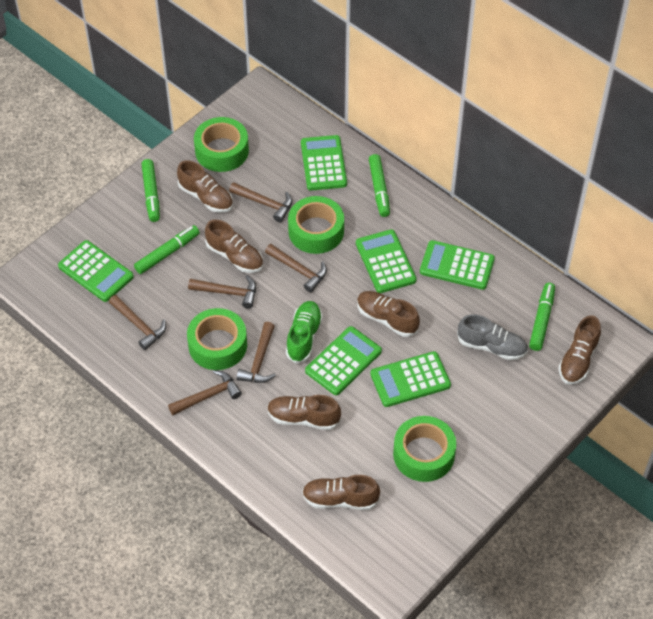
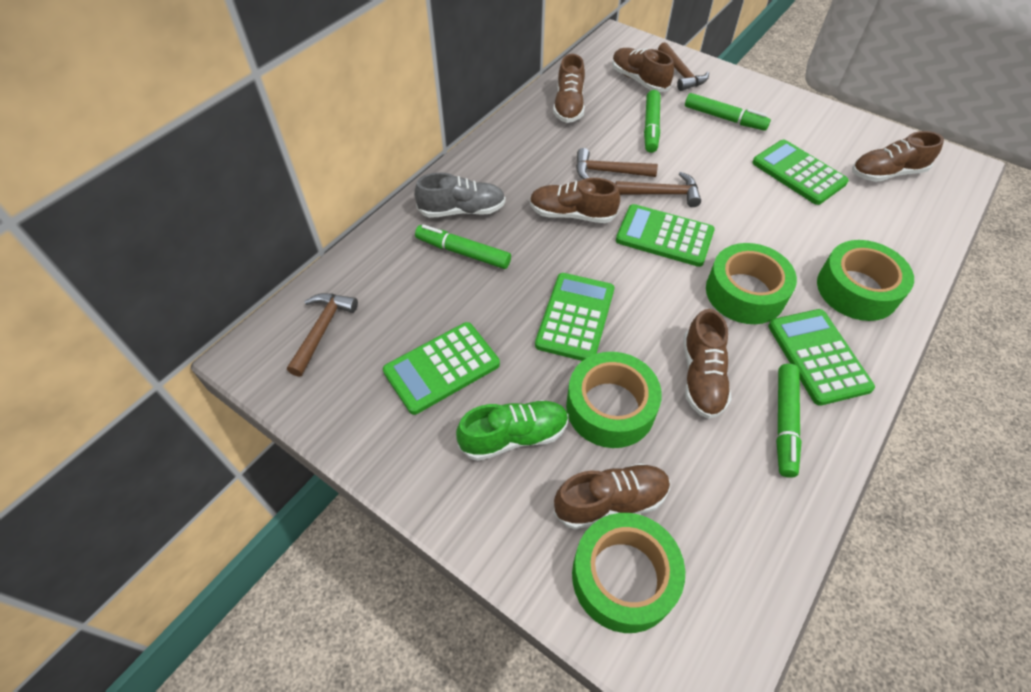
brown hammer: [109,295,166,350] [168,370,242,415] [188,275,256,308] [229,182,292,222] [237,322,276,383] [265,244,327,292] = 6 -> [287,293,358,377] [576,148,658,179] [615,172,701,207] [658,42,709,91] = 4
green calculator: [58,240,134,302] [301,135,347,190] [305,326,382,395] [356,229,417,293] [370,351,451,407] [420,240,495,290] = 6 -> [383,322,500,415] [535,273,614,361] [616,204,715,267] [752,140,849,205] [768,309,875,406] = 5

